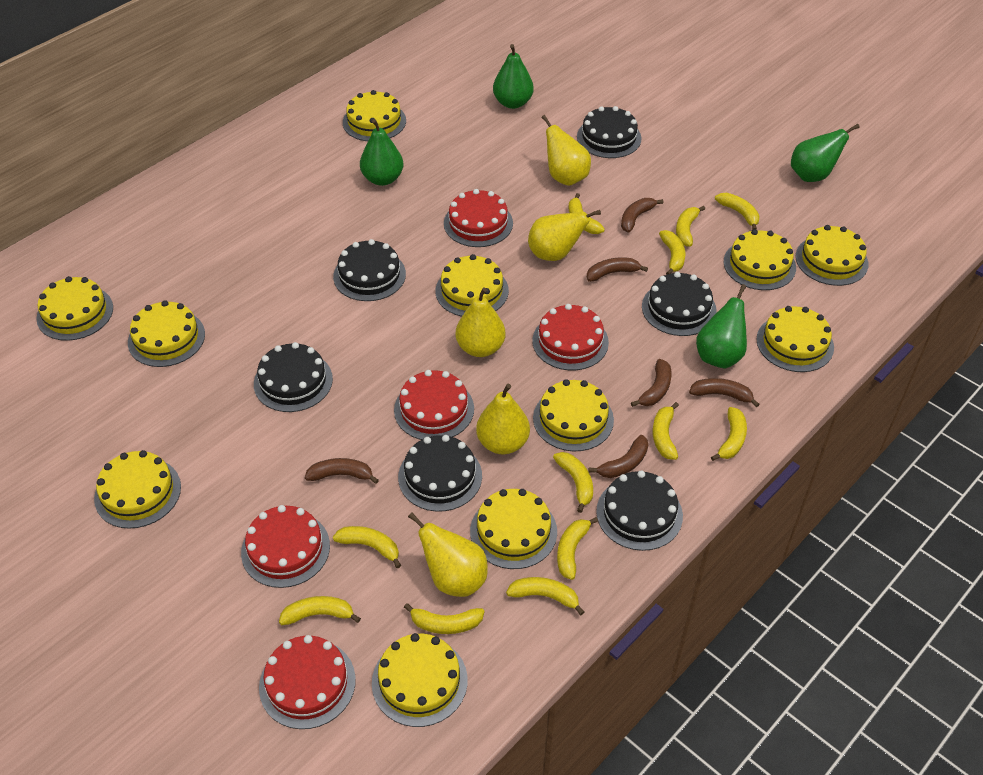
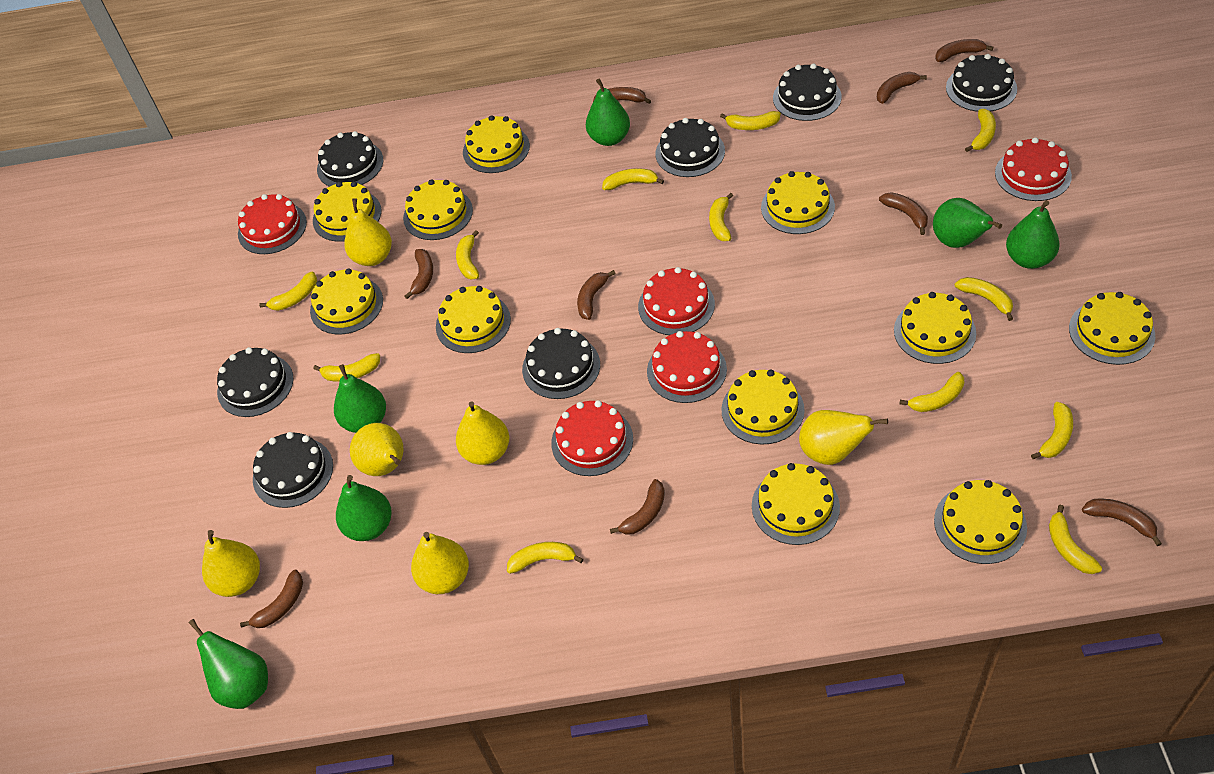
black cake: [254,342,333,412] [333,239,406,301] [398,435,482,512] [577,106,641,158] [596,470,683,551] [642,272,717,336] = 6 -> [217,347,293,417] [253,432,333,508] [317,131,383,187] [522,328,600,399] [656,118,725,177] [773,63,842,121] [946,54,1017,112] = 7
brown banana: [305,458,379,484] [587,257,648,282] [589,435,648,478] [621,198,664,233] [631,359,671,407] [689,378,760,408] = 6 -> [240,570,303,628] [404,249,433,299] [577,270,616,320] [593,87,651,104] [610,479,665,535] [877,72,927,104] [879,192,928,235] [935,39,994,62] [1082,499,1162,546] = 9
green pear: [360,119,403,186] [493,44,534,109] [696,284,747,368] [791,124,860,182] = 4 -> [189,619,268,709] [334,364,386,433] [336,475,392,541] [586,78,630,146] [933,198,1002,248] [1006,200,1060,269] = 6
yellow pear: [408,512,488,597] [456,287,505,357] [476,384,530,454] [528,210,601,261] [542,115,591,186] = 5 -> [202,530,260,597] [344,198,392,266] [350,423,404,476] [411,532,469,594] [456,401,509,465] [799,410,888,465] = 6

